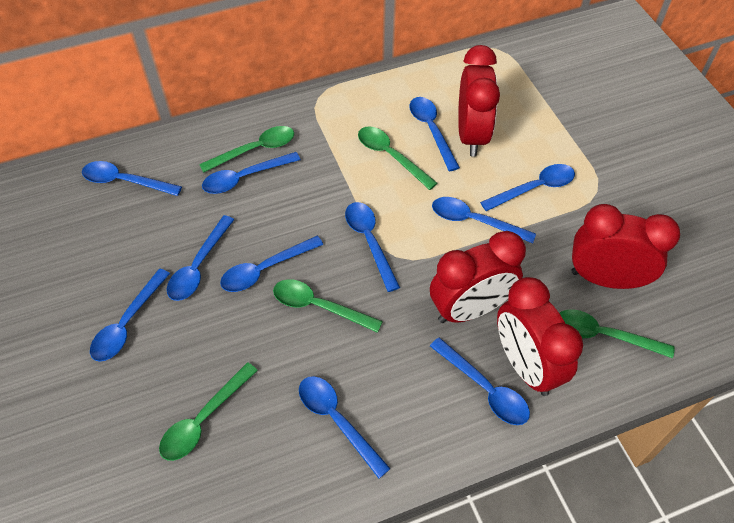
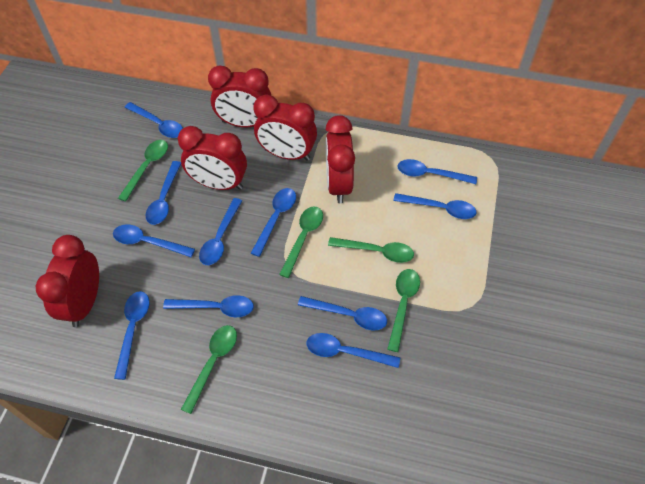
red clock: [430,231,526,323] [458,45,500,157] [497,277,583,396] [571,204,680,289] = 4 -> [36,235,99,327] [178,126,247,190] [208,65,271,127] [254,94,317,161] [325,115,355,203] = 5

